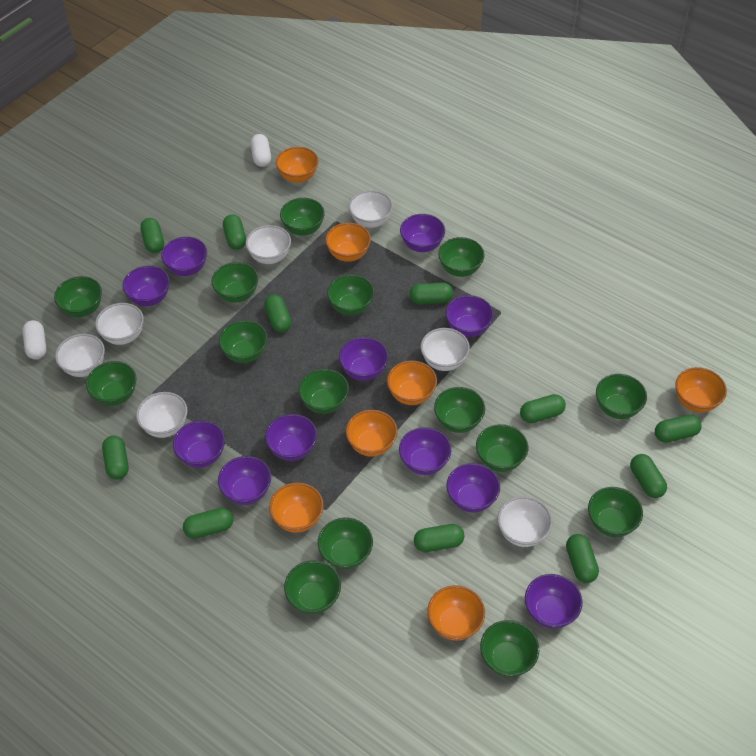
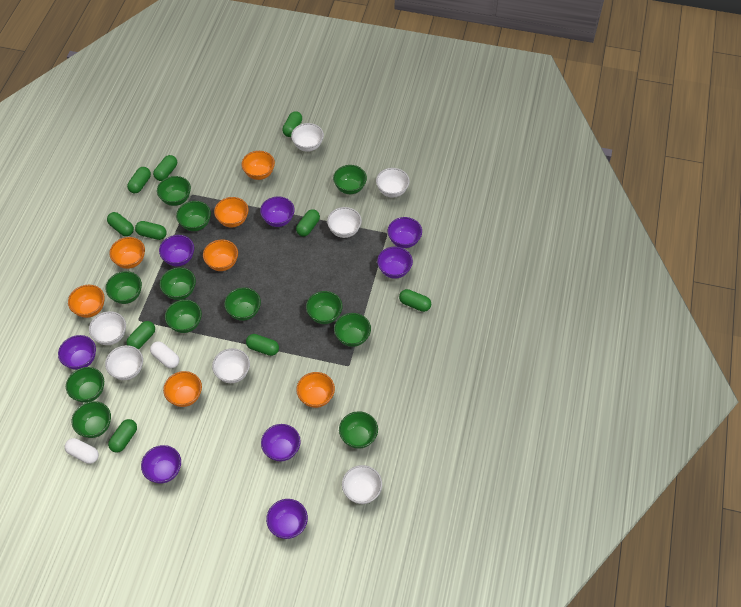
green bowl: [54,276,102,317] [86,361,137,406] [212,262,258,303] [219,320,268,363] [280,198,325,236] [284,560,341,614] [298,369,349,414] [318,518,373,569] [327,274,374,316] [434,387,485,433] [438,237,485,277] [476,424,528,472] [480,620,539,677] [588,487,643,537] [596,374,647,419] = 15 -> [66,367,104,403] [72,401,111,438] [105,271,142,304] [157,176,191,206] [160,267,196,300] [165,300,202,333] [176,201,211,231] [224,287,261,321] [306,291,342,324] [333,165,367,194] [334,313,371,347] [339,411,378,449] = 12
green capsule: [102,436,129,480] [140,218,164,253] [183,508,233,539] [223,214,246,250] [264,295,292,332] [409,282,453,304] [414,524,464,552] [520,394,566,423] [566,534,599,583] [630,454,667,498] [655,415,702,443] = 11 -> [107,212,134,236] [108,419,137,453] [127,167,151,193] [127,321,155,349] [135,221,167,240] [153,155,177,181] [246,334,279,356] [282,111,302,137] [296,209,320,236] [399,289,431,312] = 10
purple bowl: [123,266,170,306] [161,237,207,276] [173,420,225,468] [218,456,271,505] [265,414,317,461] [339,337,388,381] [399,427,451,475] [400,214,445,252] [446,295,494,337] [446,463,500,513] [525,574,582,629] = 11 -> [58,335,96,370] [141,445,181,483] [159,235,194,266] [260,196,295,227] [261,424,301,461] [266,499,308,539] [377,247,413,279] [388,217,422,248] = 8

